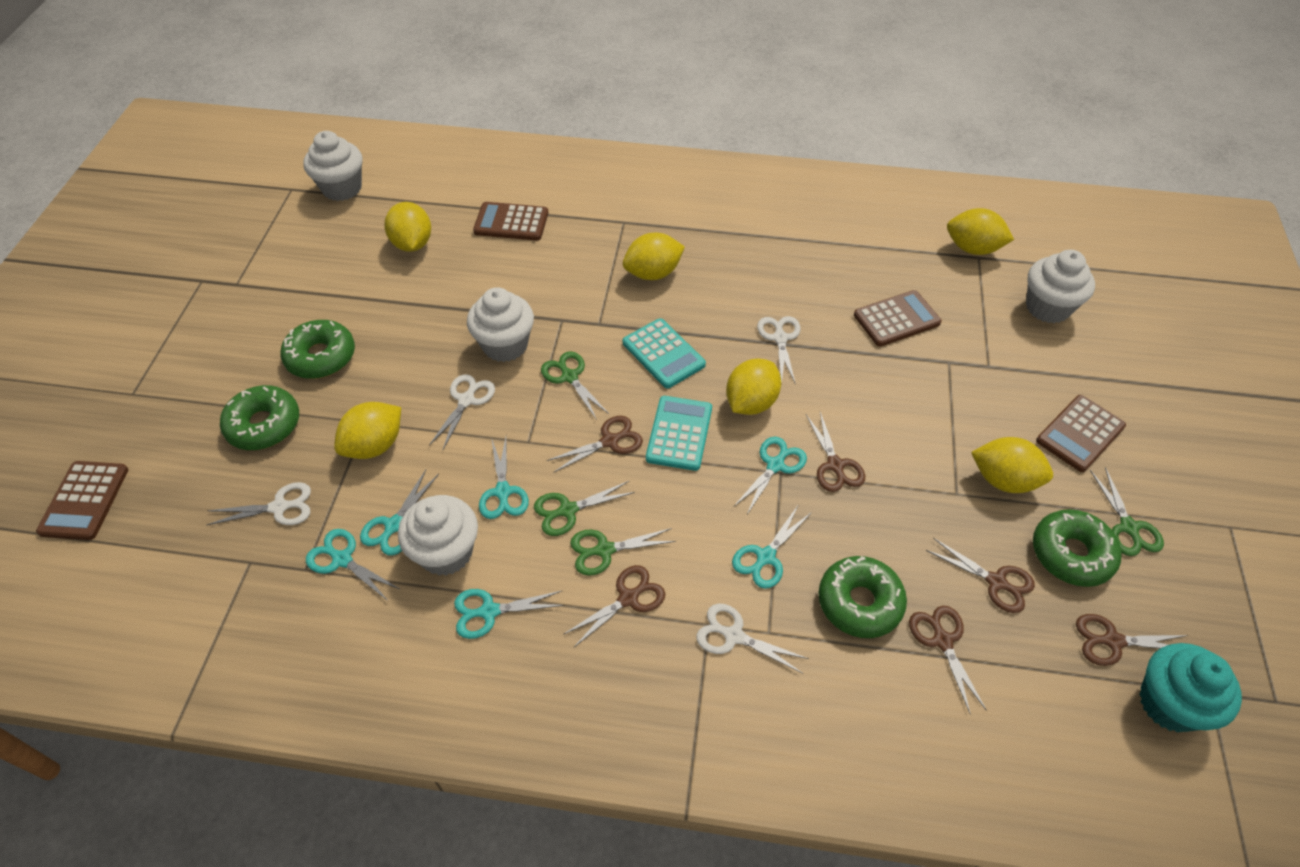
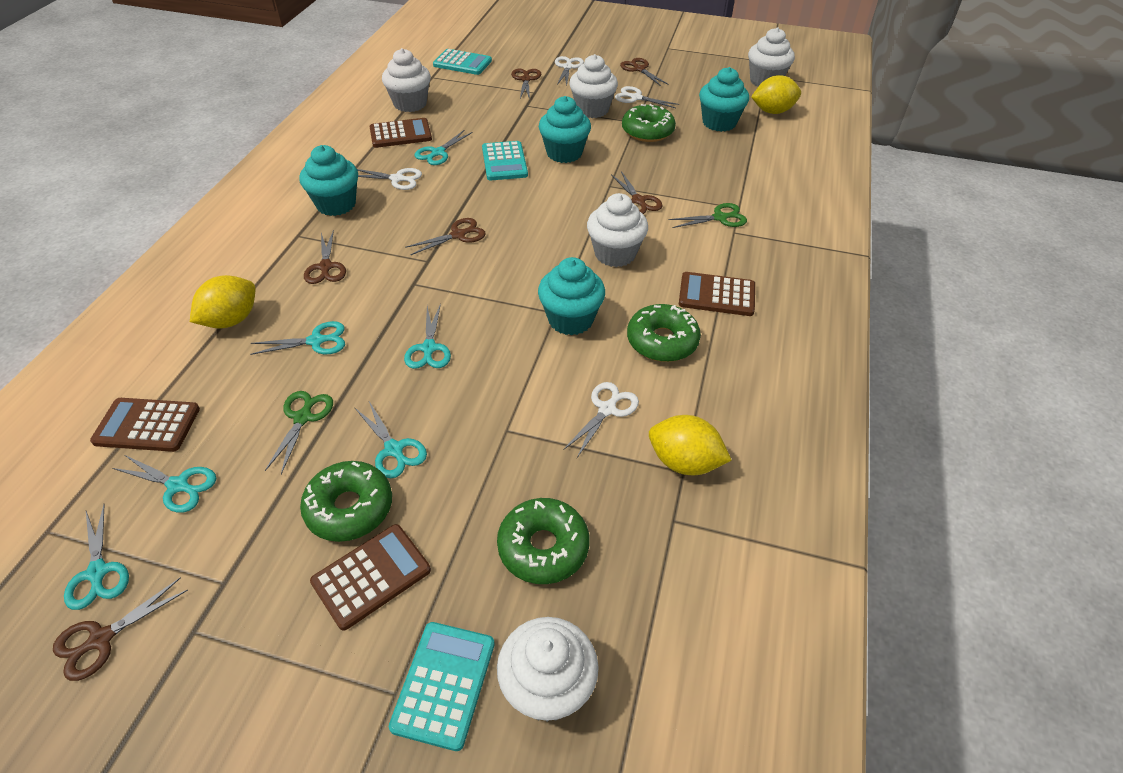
green scissors: [534,481,635,536] [541,351,609,420] [570,528,676,576] [1090,467,1164,556] = 4 -> [265,391,333,474] [669,203,747,228] = 2
turquoise calculator: [623,318,706,388] [646,396,712,471] = 2 -> [389,622,495,751] [433,49,492,75] [482,141,528,180] = 3
turquoise cupcake: [1139,643,1242,732] = 1 -> [299,145,358,216] [538,257,605,335] [539,96,591,163] [699,67,749,132] = 4
white cupcake: [303,131,363,201] [398,495,478,576] [467,287,534,362] [1026,250,1095,323] = 4 -> [382,48,431,112] [497,617,599,722] [569,54,618,118] [587,193,648,267] [748,27,795,86] = 5
yellow lemon: [334,402,401,459] [384,202,431,252] [623,233,685,280] [726,358,781,415] [947,208,1014,255] [971,437,1053,493] = 6 -> [190,275,255,329] [649,415,732,475] [751,75,801,114] = 3

